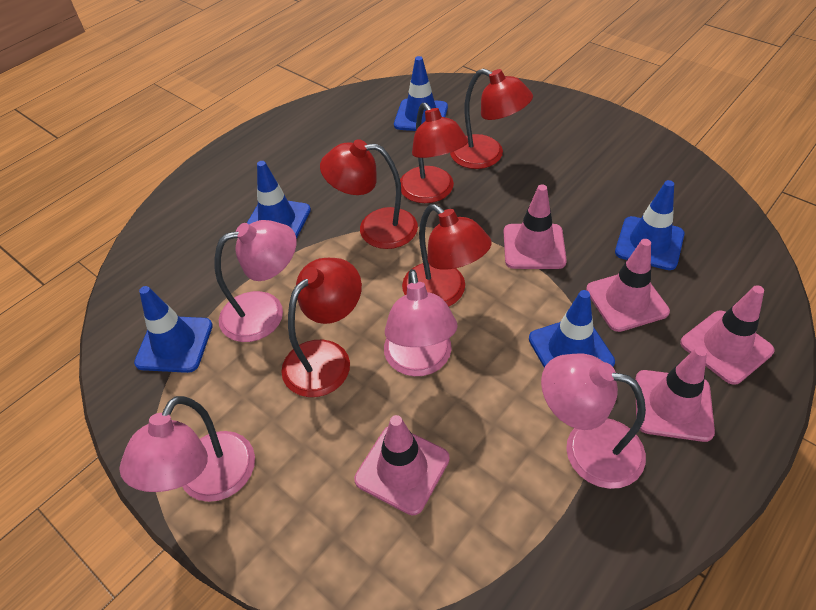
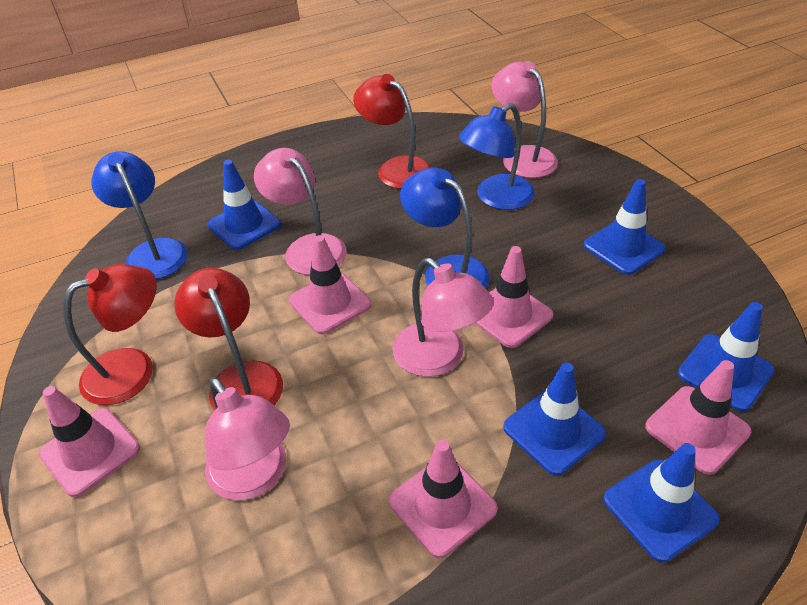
blue lamp: none = 0 -> [91,151,188,279] [400,168,490,289] [459,103,535,210] = 3
red lamp: [281,258,362,397] [320,139,418,249] [400,103,468,203] [402,204,492,307] [450,68,533,169] = 5 -> [63,264,157,405] [174,268,283,411] [353,74,432,189] = 3

